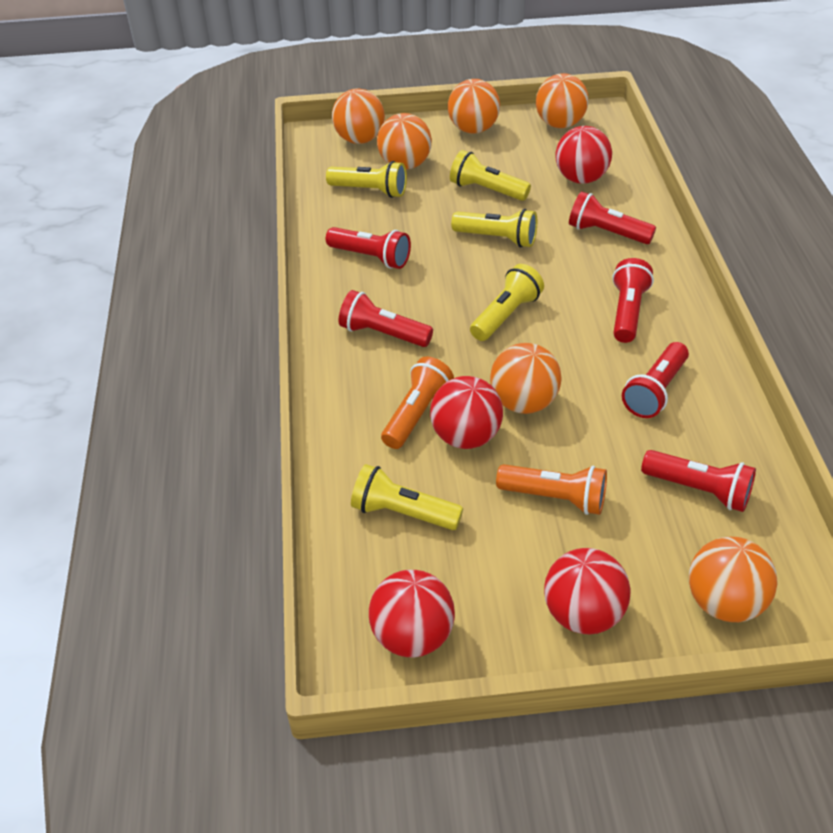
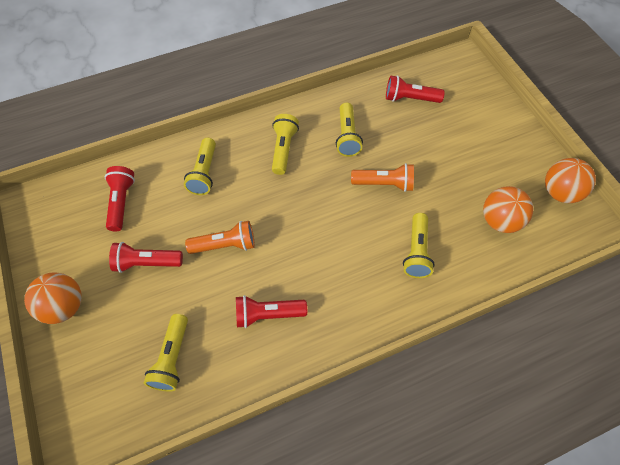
orange ball: [332,88,385,144] [377,113,432,170] [448,79,500,134] [490,343,562,414] [536,73,589,128] [689,537,778,622] = 6 -> [24,272,82,324] [483,186,533,233] [545,158,596,203] = 3
red ball: [369,570,455,657] [430,376,503,449] [544,548,631,634] [556,126,612,184] = 4 -> none = 0
red flashlight: [326,227,411,269] [339,290,433,347] [569,191,656,244] [612,258,654,343] [622,342,689,418] [641,450,756,512] = 6 -> [105,166,135,231] [109,242,183,273] [236,295,307,328] [386,75,445,103] = 4

